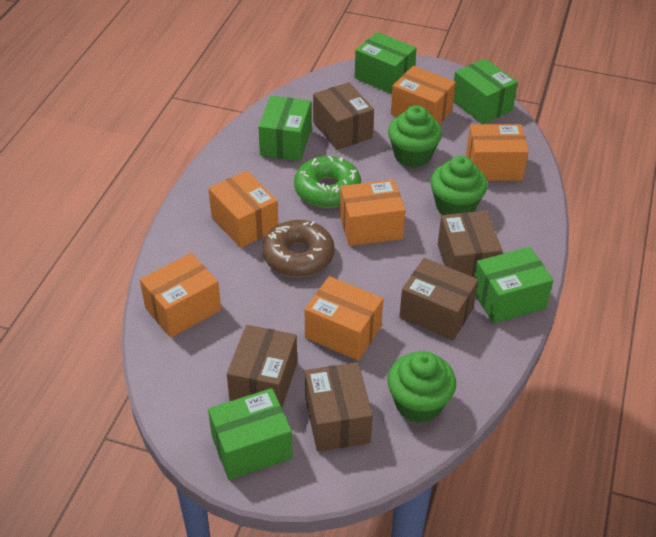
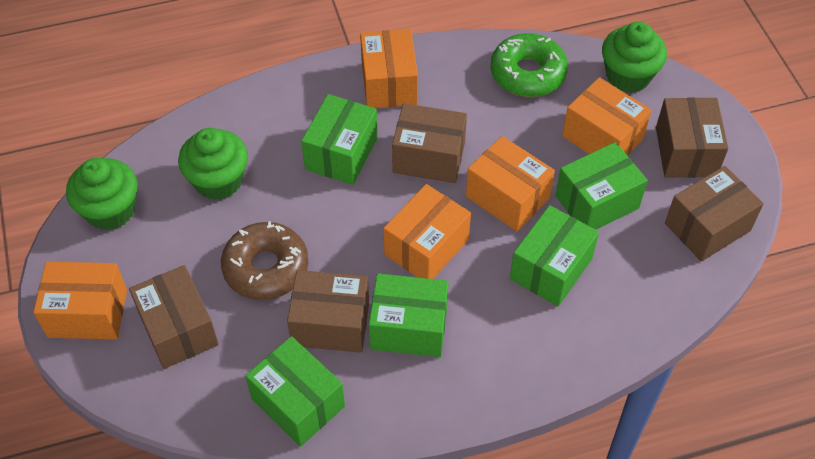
orange box: [140,253,221,338] [208,170,278,248] [305,276,383,361] [340,179,405,246] [391,66,456,124] [466,124,529,181] = 6 -> [33,262,127,339] [360,29,418,108] [383,184,471,279] [466,136,555,232] [562,77,651,156] = 5

